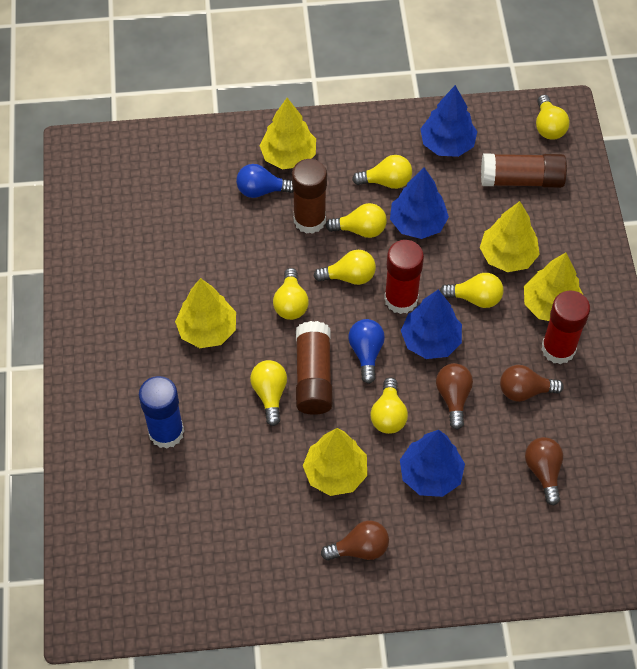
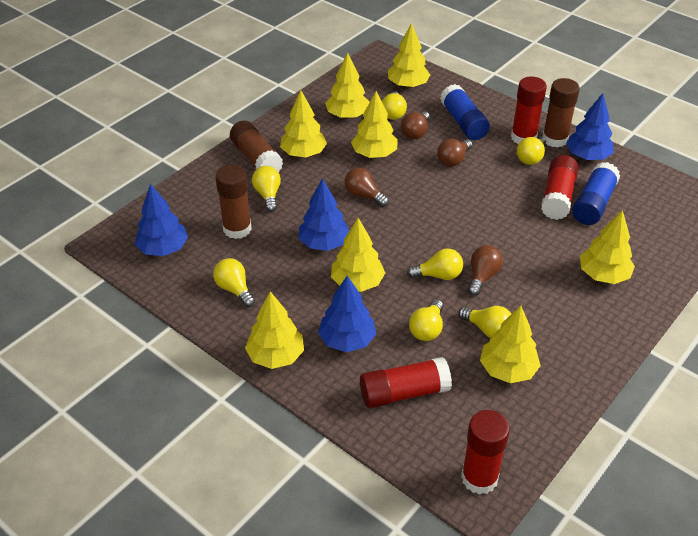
blue glue stick: [139,376,184,449] = 1 -> [440,84,490,140] [572,162,620,225] = 2
blue light bulb: [236,164,294,198] [349,319,385,384] = 2 -> none = 0
red glue stick: [384,240,424,314] [541,291,590,364] = 2 -> [360,357,452,408] [461,410,510,495] [511,76,547,144] [541,155,578,220] = 4
yellow light bulb: [250,360,287,426] [273,268,309,320] [314,250,376,285] [326,203,387,238] [352,155,412,189] [371,377,408,434] [440,273,503,308] [536,95,569,140] = 8 -> [213,258,255,307] [252,166,281,212] [382,91,407,120] [407,248,463,280] [409,299,443,341] [458,306,511,338] [517,136,546,165] = 7
yellow tree: [175,278,236,348] [259,98,316,169] [303,428,367,496] [480,201,540,272] [524,253,583,321] = 5 -> [245,292,304,369] [280,90,327,158] [325,53,370,119] [331,218,385,292] [351,91,398,158] [388,23,430,88] [480,306,541,383] [580,210,635,284] = 8

